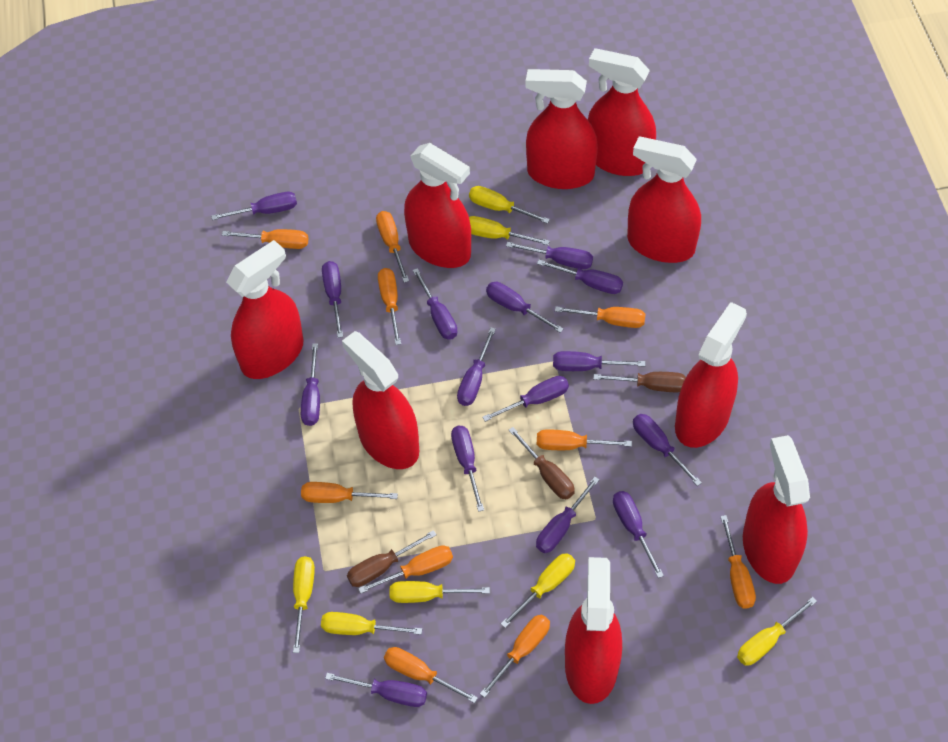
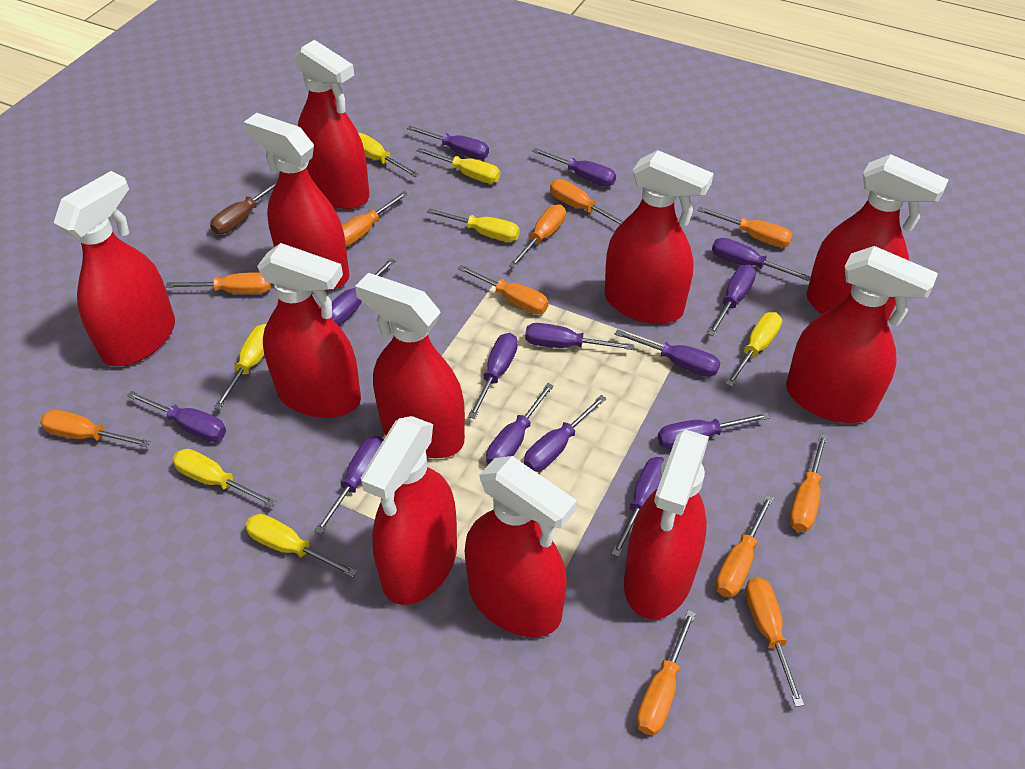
brown screwdriver: [347,530,436,587] [509,427,575,499] [593,372,686,392] = 3 -> [210,180,277,234] = 1
orange screwdriver: [222,229,308,249] [301,482,398,503] [358,545,453,594] [376,211,409,283] [378,268,401,345] [384,647,478,703] [480,615,550,698] [537,429,632,450] [555,306,646,328] [720,515,756,609] = 10 -> [40,410,151,447] [166,272,271,294] [342,191,408,247] [458,265,549,314] [509,204,566,268] [550,179,623,225] [636,610,696,736] [697,207,793,248] [716,495,774,598] [745,577,804,707] [789,433,828,532] = 11
purple screwdriver: [211,192,297,220] [301,343,320,426] [322,261,343,338] [325,673,427,707] [413,268,457,340] [451,426,484,512] [457,328,496,406] [482,376,569,422] [486,282,563,333] [506,242,593,269] [536,476,600,553] [537,260,623,294] [553,351,645,371] [613,491,664,578] [633,414,702,486] = 15 -> [127,391,226,442] [314,436,384,534] [331,258,396,325] [407,126,489,160] [468,333,518,419] [486,383,554,465] [524,395,606,472] [525,323,634,350] [532,148,616,186] [611,457,665,557] [615,329,721,377] [658,412,770,449] [708,265,756,336] [712,238,811,281] = 14
red spray bottle: [226,240,304,379] [342,331,419,469] [404,143,471,268] [526,69,598,189] [565,557,622,704] [588,48,656,176] [627,137,701,263] [675,302,747,448] [743,435,810,584] = 9 -> [54,171,175,366] [244,113,349,291] [257,243,361,418] [294,40,369,209] [355,273,465,458] [361,416,457,605] [465,456,577,637] [605,150,714,324] [624,429,709,620] [786,246,938,423] [806,154,948,322] = 11

